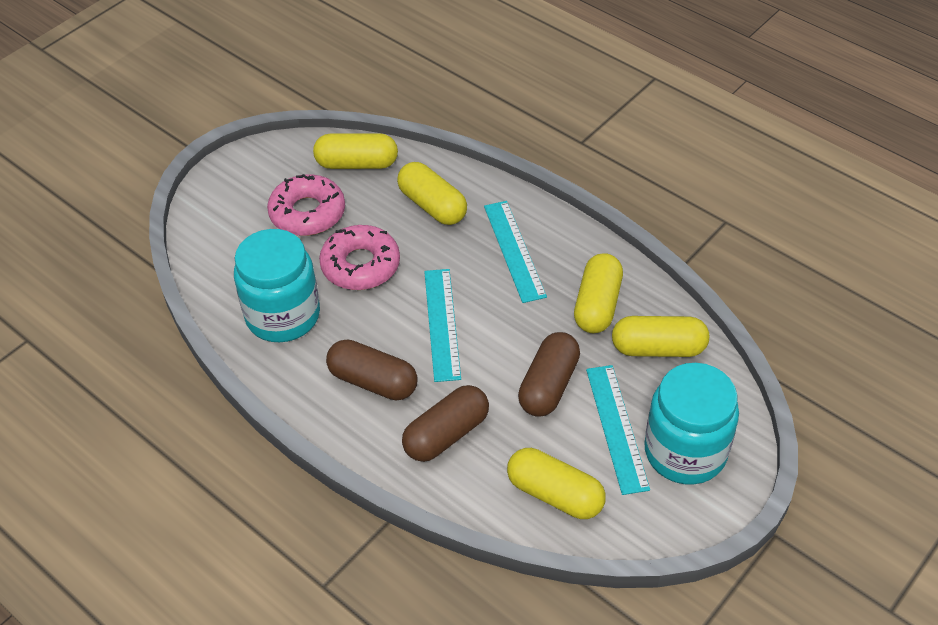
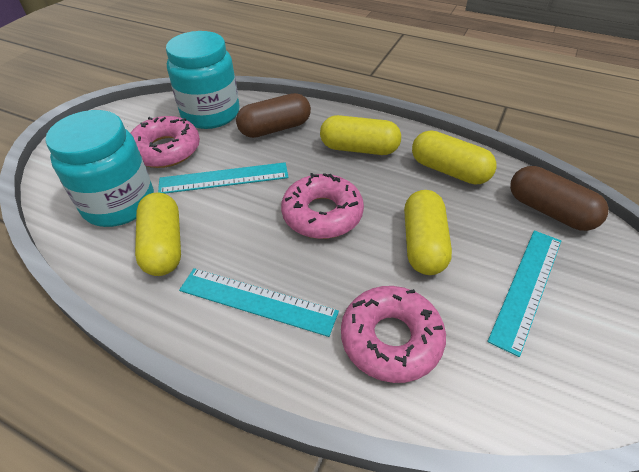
brown capsule: [326,339,417,400] [402,385,489,462] [518,332,580,417] = 3 -> [236,93,311,138] [510,166,609,231] = 2
pink donut: [267,174,345,236] [319,225,400,290] = 2 -> [131,116,200,168] [281,173,364,239] [341,286,446,383] = 3
yellow capsule: [313,133,398,169] [397,162,467,225] [507,448,606,519] [574,253,623,333] [612,316,709,357] = 5 -> [135,192,181,276] [320,115,401,155] [404,190,452,275] [412,130,497,185] = 4

